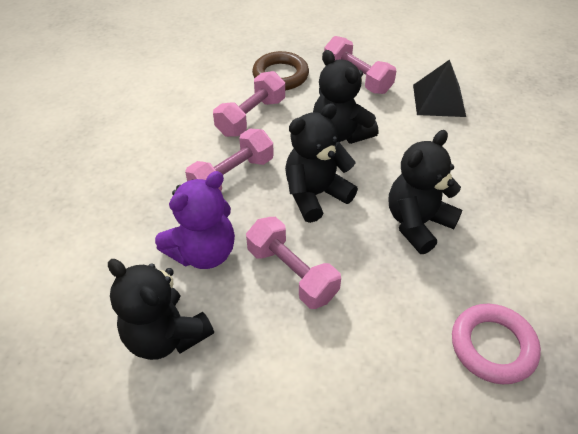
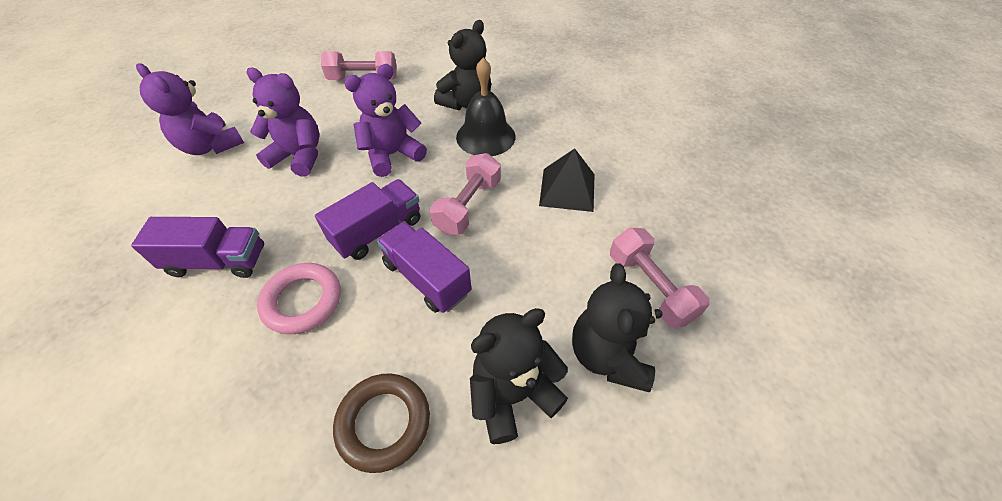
black bell: none = 0 -> [456,58,516,156] = 1
black teddy bear: [108,259,214,360] [285,103,358,223] [313,50,378,144] [389,130,462,254] = 4 -> [434,20,491,110] [470,308,568,444] [572,264,662,392] = 3
pink dumbbell: [185,129,274,191] [213,71,285,137] [246,217,341,309] [324,36,396,94] = 4 -> [321,51,397,80] [430,153,501,235] [610,228,710,329] = 3
purple teddy bear: [155,171,235,269] = 1 -> [136,63,244,155] [246,68,319,176] [344,64,427,177] = 3
purple truck: none = 0 -> [131,217,264,278] [315,179,420,260] [377,222,471,313] = 3

